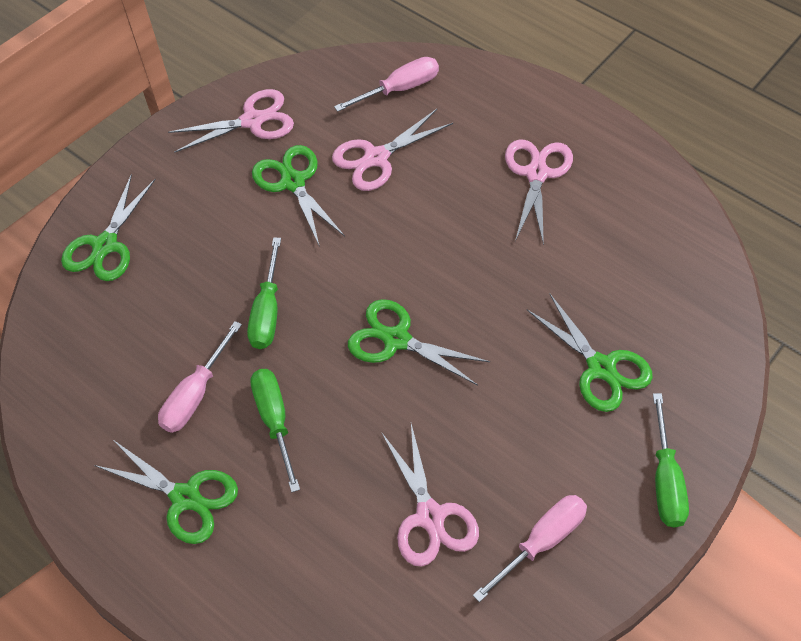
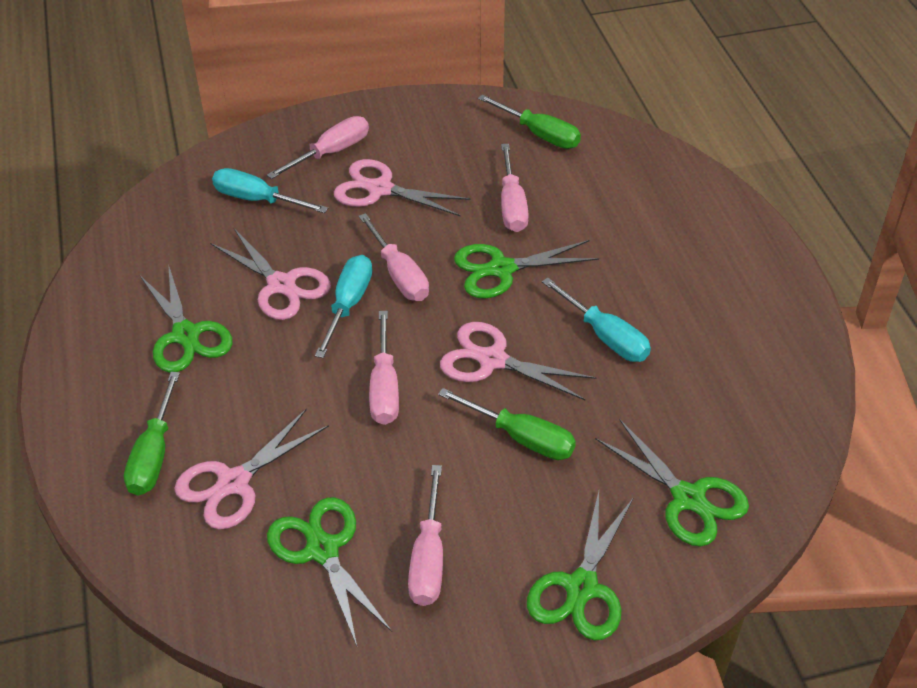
pink screwdriver: [158,321,242,433] [334,57,439,112] [473,495,587,602] = 3 -> [267,116,369,179] [358,213,429,301] [369,311,399,425] [408,465,443,606] [501,144,529,232] = 5
turquoise screwdriver: none = 0 -> [212,168,328,213] [315,255,372,358] [542,278,651,362] = 3

